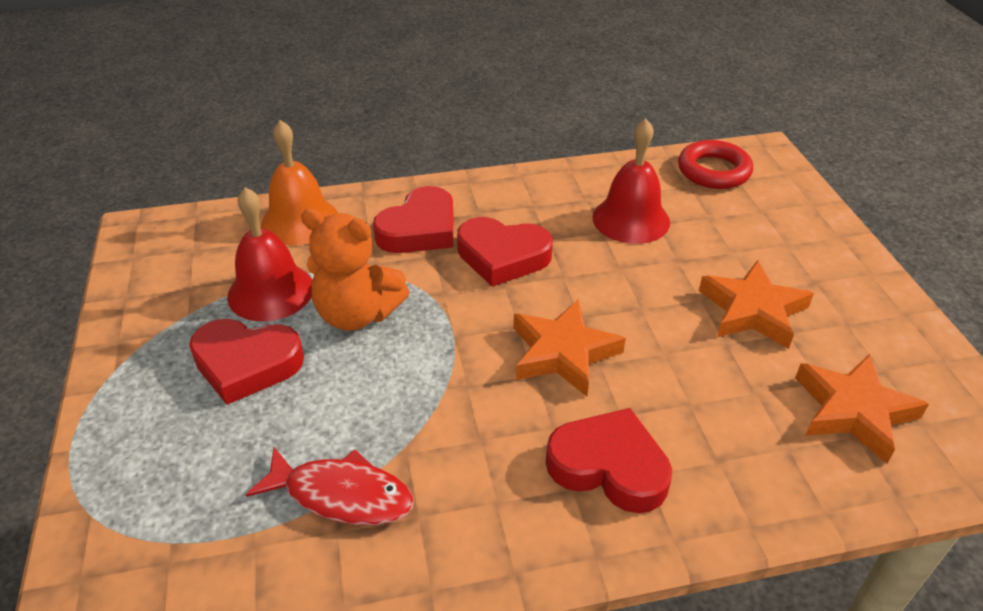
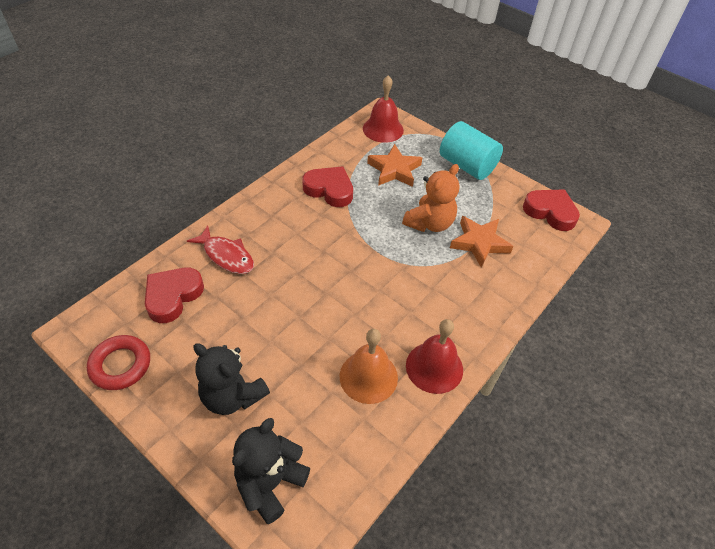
black teddy bear: none = 0 -> [193,343,270,415] [232,418,310,524] = 2
orange star: [513,299,626,396] [699,260,814,349] [795,354,929,463] = 3 -> [367,144,422,187] [450,216,514,268] = 2
red heart: [189,319,304,405] [373,186,453,253] [457,217,553,287] [546,408,672,513] = 4 -> [145,268,204,323] [302,166,353,207] [523,189,580,231] = 3
turquoise cylinder: none = 0 -> [440,121,503,180] = 1

